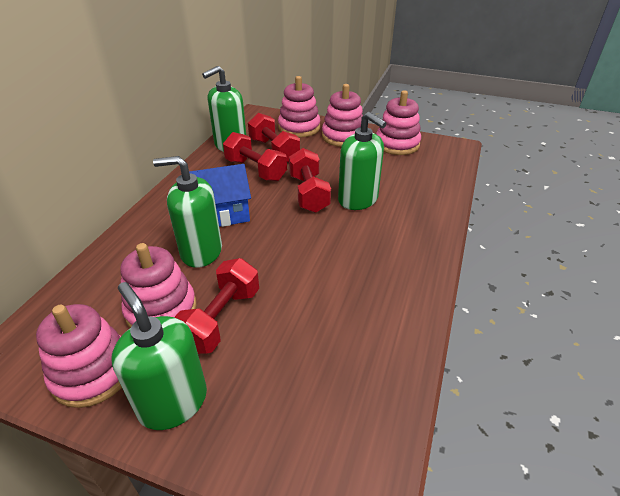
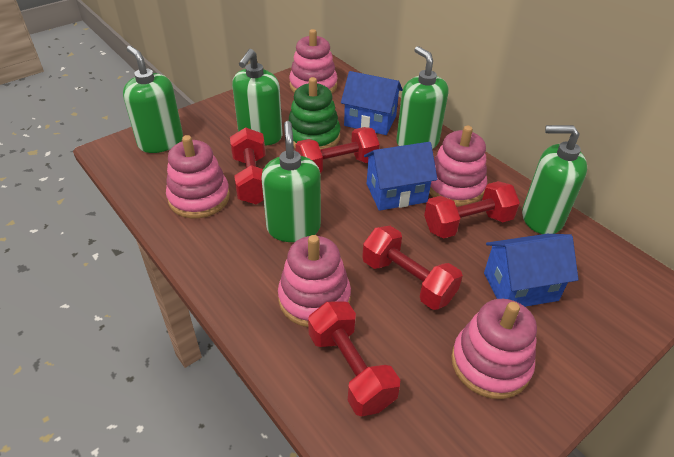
blue house: [189,164,251,227] = 1 -> [341,71,403,135] [364,142,437,211] [484,234,579,307] = 3
green soap dispenser: [111,282,207,430] [153,156,222,268] [202,66,247,152] [338,112,387,210] = 4 -> [123,46,183,153] [232,49,282,146] [261,121,321,242] [396,46,449,149] [522,125,587,234] = 5
green stacking toy: none = 0 -> [289,77,341,149] = 1
red dumbbell: [174,258,259,354] [223,132,287,181] [248,113,300,163] [289,148,331,213] = 4 -> [230,127,266,204] [296,127,380,173] [308,301,400,416] [362,226,463,310] [424,181,520,239] = 5

